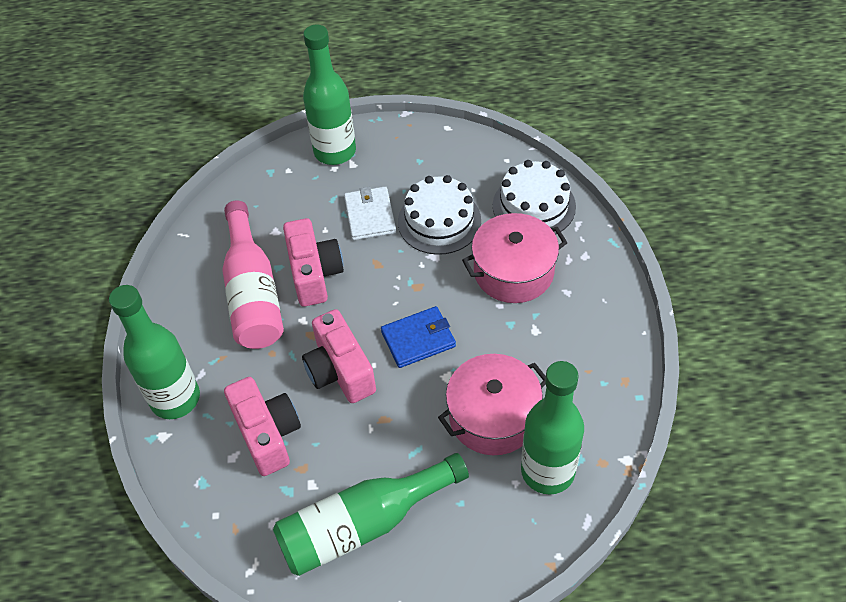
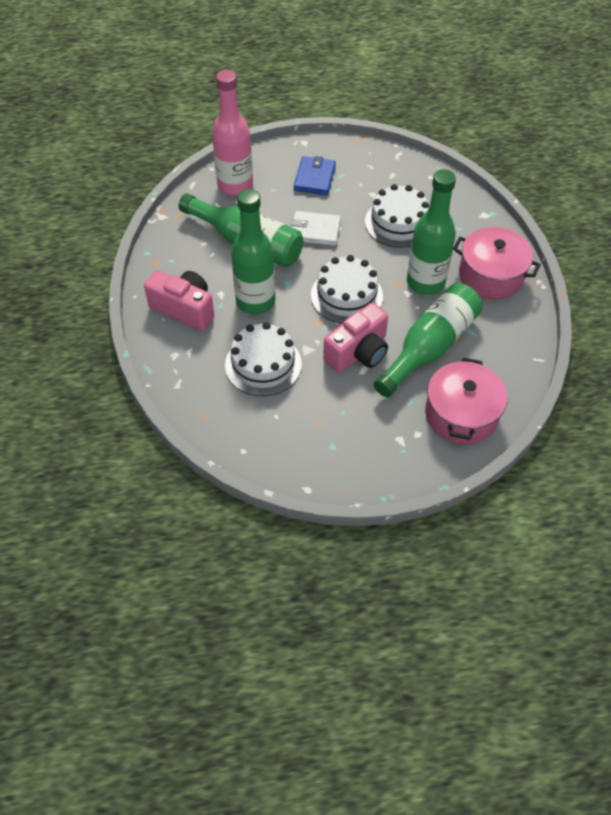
pink camera: [224,377,301,476] [283,218,344,307] [302,309,376,403] = 3 -> [144,271,214,331] [323,303,388,373] = 2
white cake: [398,175,481,255] [493,160,576,235] = 2 -> [225,322,302,396] [311,255,383,324] [365,184,429,248] = 3

